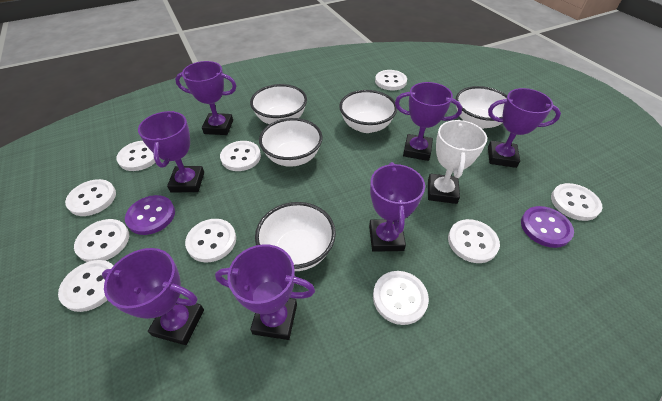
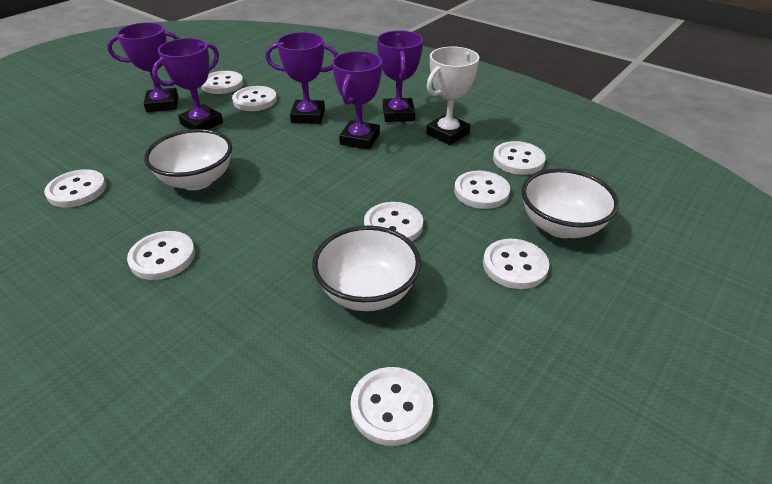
purple button: [125,195,175,235] [521,206,574,248] = 2 -> none = 0
purple trophy: [102,248,204,345] [138,111,204,192] [175,61,236,135] [215,244,315,340] [369,162,425,252] [395,82,462,161] [488,88,561,168] = 7 -> [107,22,180,112] [152,38,223,130] [265,32,338,124] [332,51,382,150] [377,31,423,122] = 5
white bowl: [250,84,307,124] [255,202,336,271] [259,118,323,167] [339,90,397,133] [455,86,507,129] = 5 -> [144,129,232,190] [312,225,421,311] [521,169,619,238] = 3
white button: [58,260,114,312] [65,179,116,216] [74,219,129,262] [117,141,156,171] [185,219,236,263] [220,141,261,171] [373,271,429,325] [375,70,407,91] [448,219,500,263] [551,183,602,221] = 10 -> [44,169,106,207] [127,231,195,280] [201,71,244,94] [232,86,277,111] [350,367,433,446] [364,202,423,241] [454,171,510,209] [483,239,549,289] [493,141,546,175] = 9

